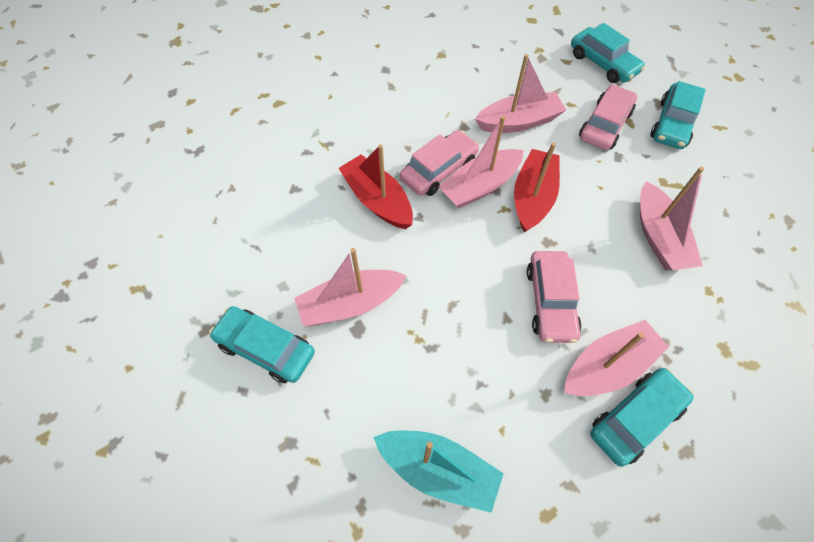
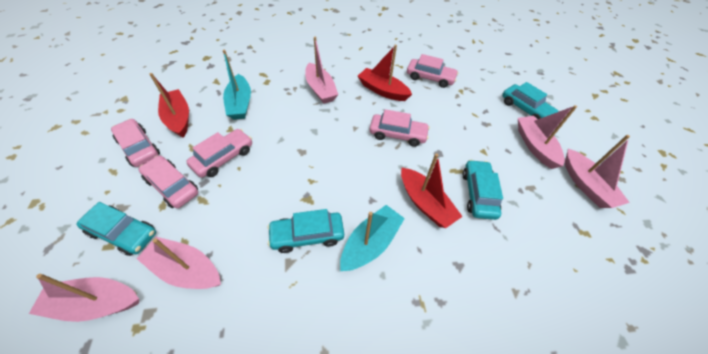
pink car: [400,130,479,196] [527,251,581,343] [579,85,637,150] = 3 -> [111,119,160,167] [138,155,198,208] [186,129,252,178] [369,109,430,147] [407,54,458,88] = 5
red boat: [338,144,413,229] [514,142,560,232] = 2 -> [149,73,189,138] [358,45,412,101] [401,153,463,228] = 3
turquoise boat: [373,431,504,513] = 1 -> [223,49,251,120] [340,205,405,271] = 2

